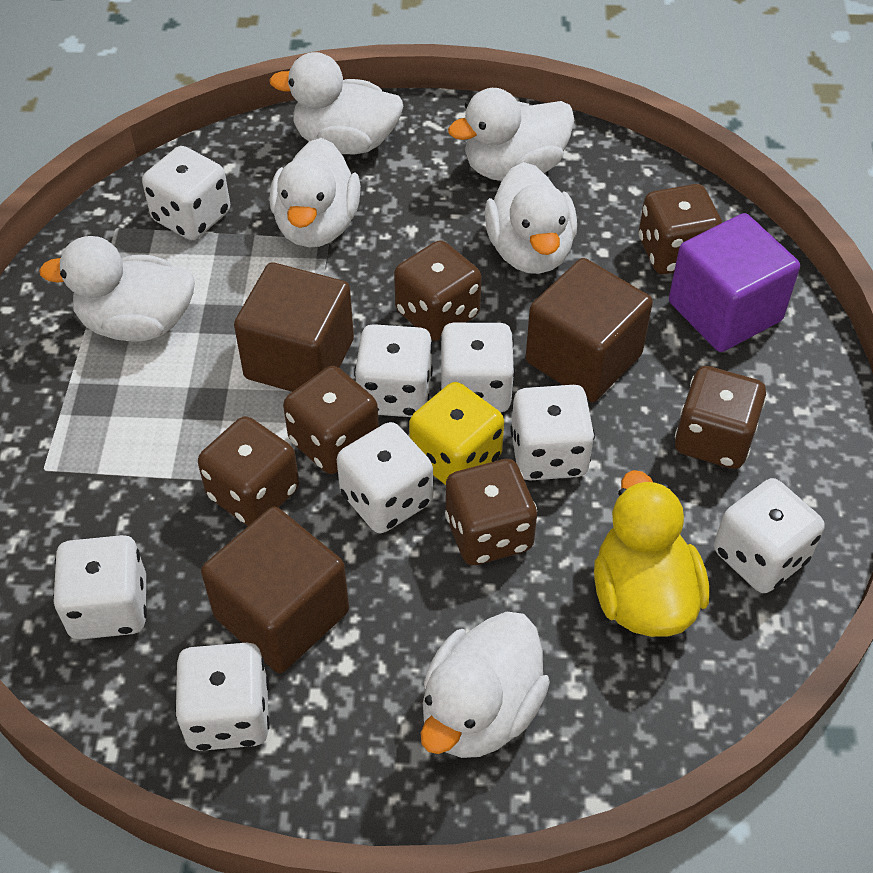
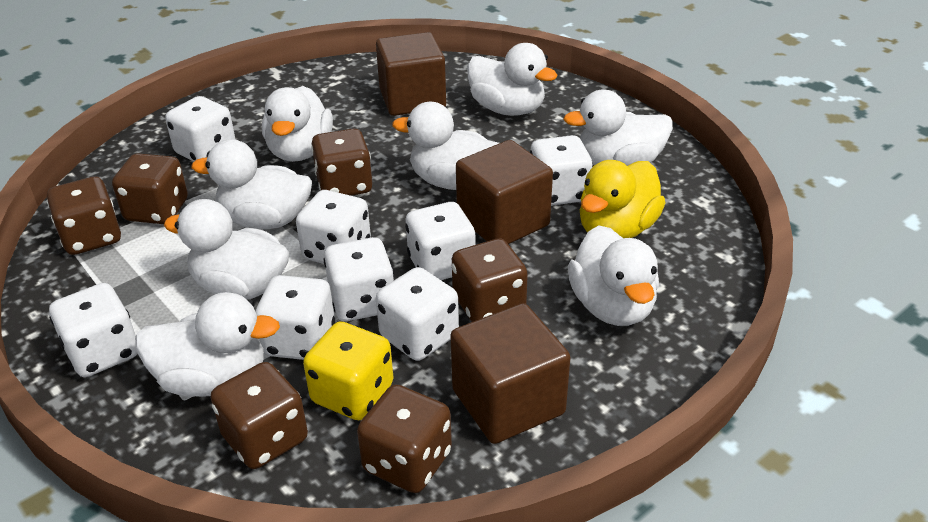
purple cube: [669,213,800,352] = 1 -> none = 0
white duck: [39,236,195,342] [269,52,403,154] [270,138,361,248] [421,612,550,758] [448,88,574,181] [484,162,577,274] = 6 -> [135,292,280,397] [164,199,289,299] [192,139,312,229] [262,86,333,162] [392,102,499,190] [467,43,558,116] [563,90,673,166] [568,225,659,326] = 8

